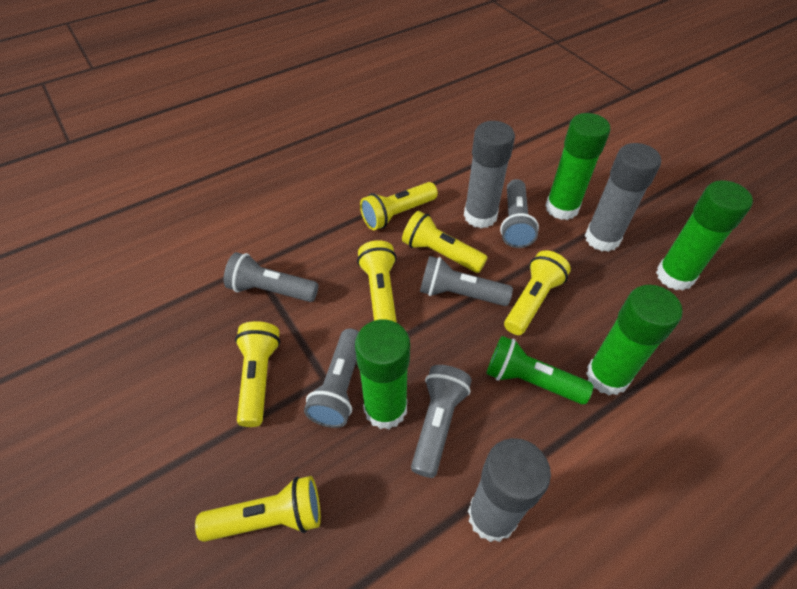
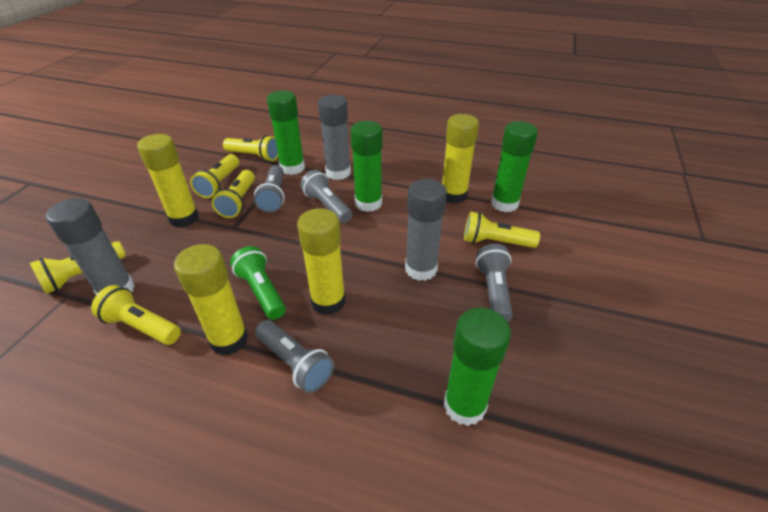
grey flashlight: [224,252,318,302] [304,328,359,428] [411,365,472,478] [420,256,513,306] [500,179,539,248] = 5 -> [254,165,285,213] [255,320,334,393] [300,170,352,223] [475,244,513,322] = 4
yellow glue stick: none = 0 -> [137,134,199,227] [174,244,248,356] [297,208,345,315] [442,114,479,203] = 4

